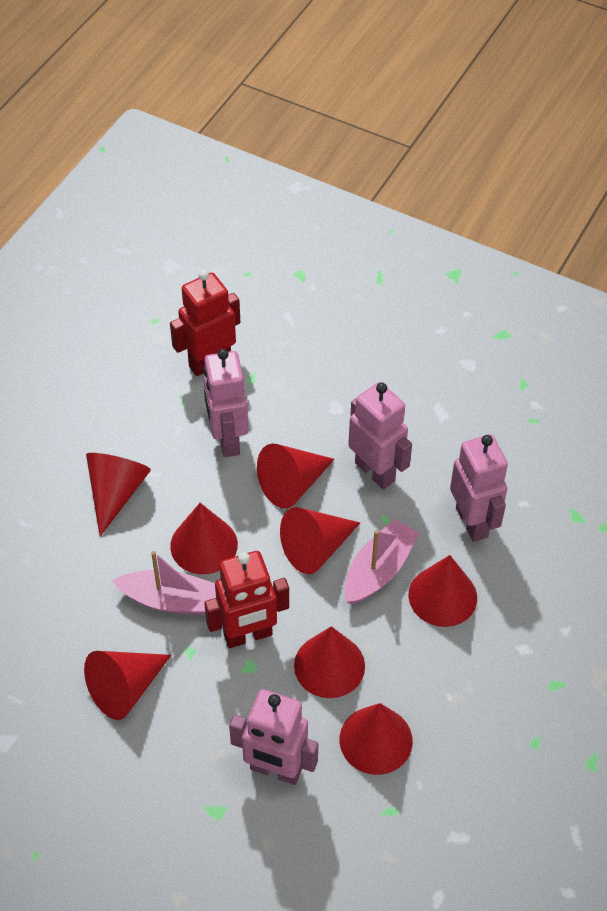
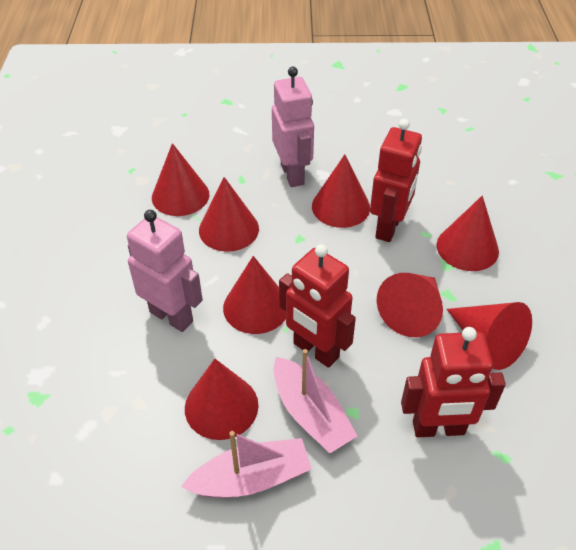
pink robot: [203,349,248,457] [229,689,318,785] [348,382,412,490] [450,434,508,542] = 4 -> [127,210,203,332] [272,67,314,187] = 2
red robot: [170,270,240,376] [204,551,289,648] = 2 -> [279,244,356,368] [370,119,422,242] [401,327,506,437] = 3

